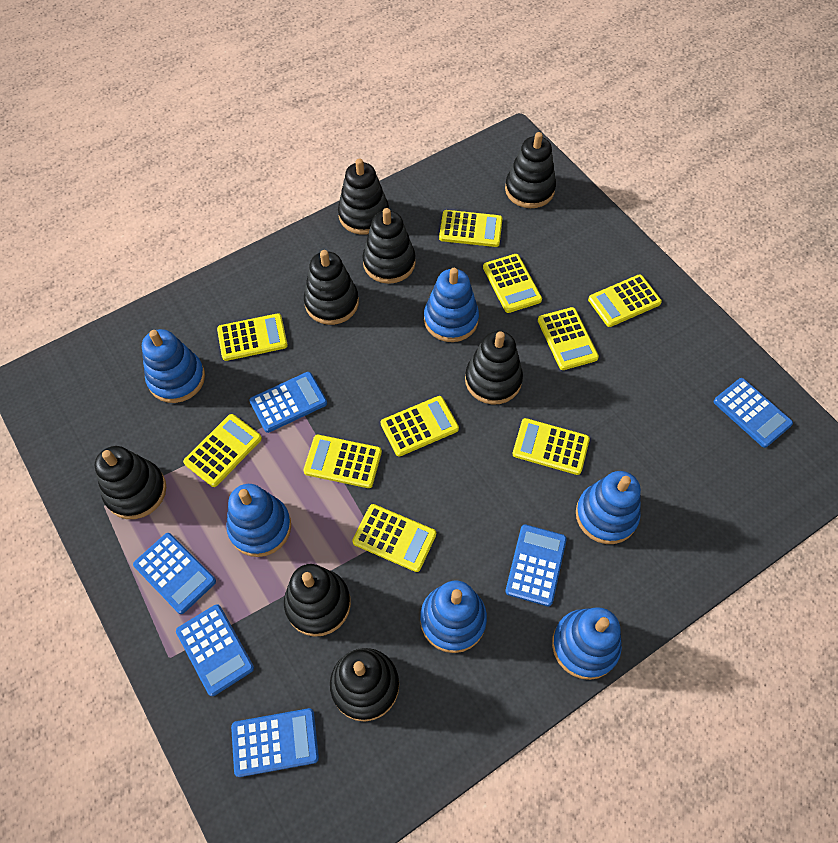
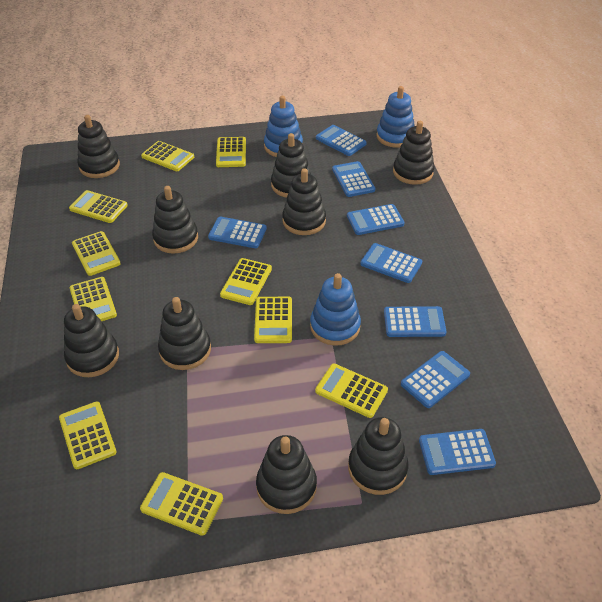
black stacking toy: [94,446,166,519] [284,564,351,637] [304,250,359,325] [330,648,399,722] [338,158,389,235] [362,208,416,284] [465,331,523,405] [505,132,556,208] = 8 -> [64,304,119,377] [77,115,120,178] [152,186,198,254] [158,297,211,370] [256,435,317,514] [271,133,311,198] [282,168,326,235] [348,417,408,495] [393,121,434,185] = 9
blue calculator: [133,533,216,614] [176,604,254,696] [231,708,319,777] [249,372,327,433] [505,524,567,606] [714,378,793,448] = 6 -> [208,216,267,248] [316,125,367,156] [332,161,375,197] [347,204,405,235] [360,243,422,283] [384,306,447,337] [401,351,470,408] [419,429,496,475] = 8
blue stacking toy: [142,329,205,403] [226,484,291,557] [420,581,487,653] [424,268,479,342] [552,607,622,680] [576,471,641,544] = 6 -> [264,96,303,157] [310,273,361,346] [376,86,414,148] = 3

